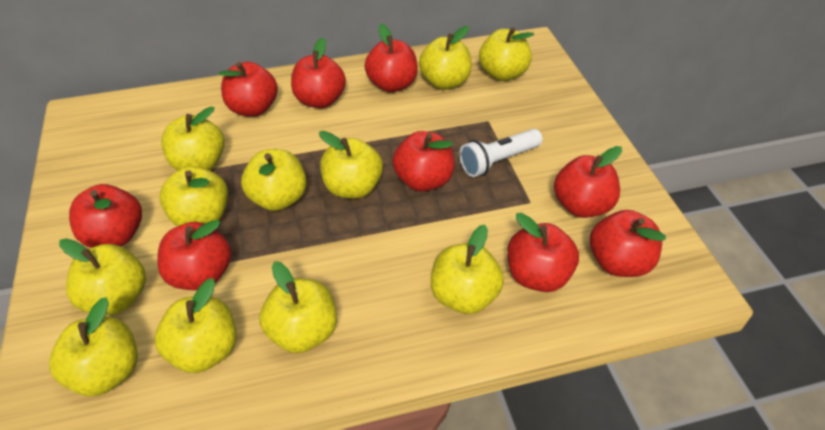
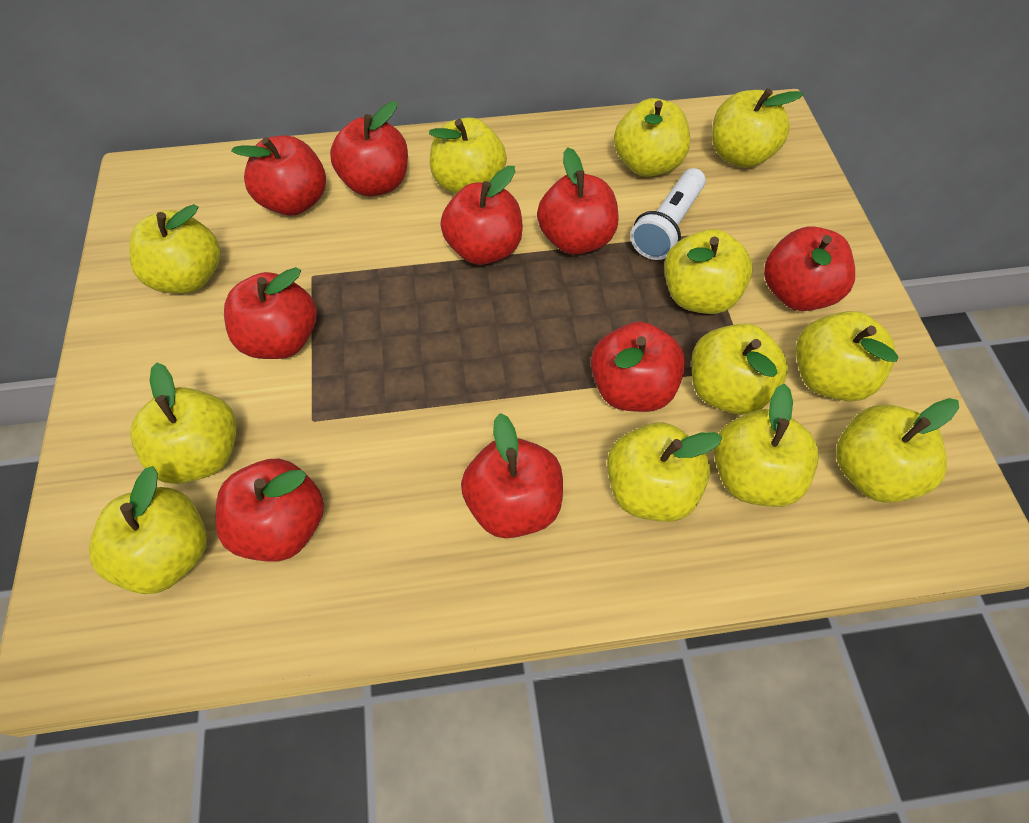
yellow apple: [49,297,138,396] [59,238,146,315] [154,278,237,373] [159,166,228,226] [161,107,225,171] [241,149,307,211] [259,261,337,353] [319,131,383,199] [419,26,472,90] [431,225,504,314] [479,27,534,81] = 11 -> [89,466,207,594] [129,204,220,293] [130,362,237,484] [429,118,507,194] [607,423,722,522] [614,98,690,177] [664,229,753,314] [692,324,788,415] [712,88,803,168] [714,384,819,507] [796,311,899,401] [836,398,959,503] = 12

